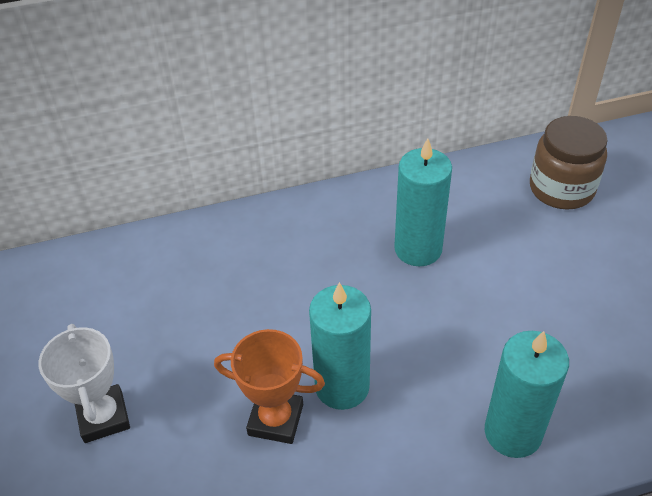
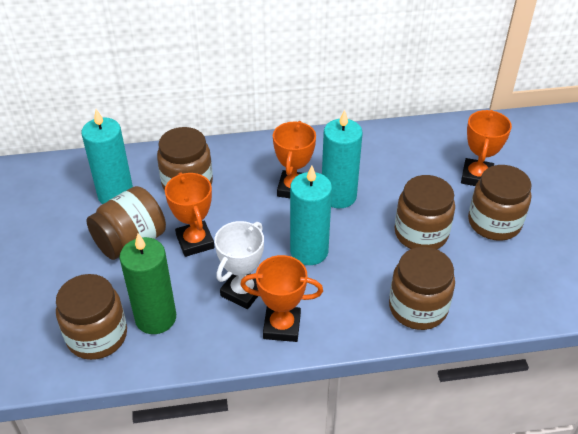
brown jar: [530,116,608,210] = 1 -> [56,274,127,360] [86,186,166,260] [157,127,213,190] [389,247,455,330] [395,175,455,249] [468,165,532,241] = 6
green candle: none = 0 -> [120,233,176,334] = 1
orange trophy: [214,329,325,444] = 1 -> [165,172,215,257] [240,255,323,342] [273,121,316,198] [461,110,512,186] = 4

